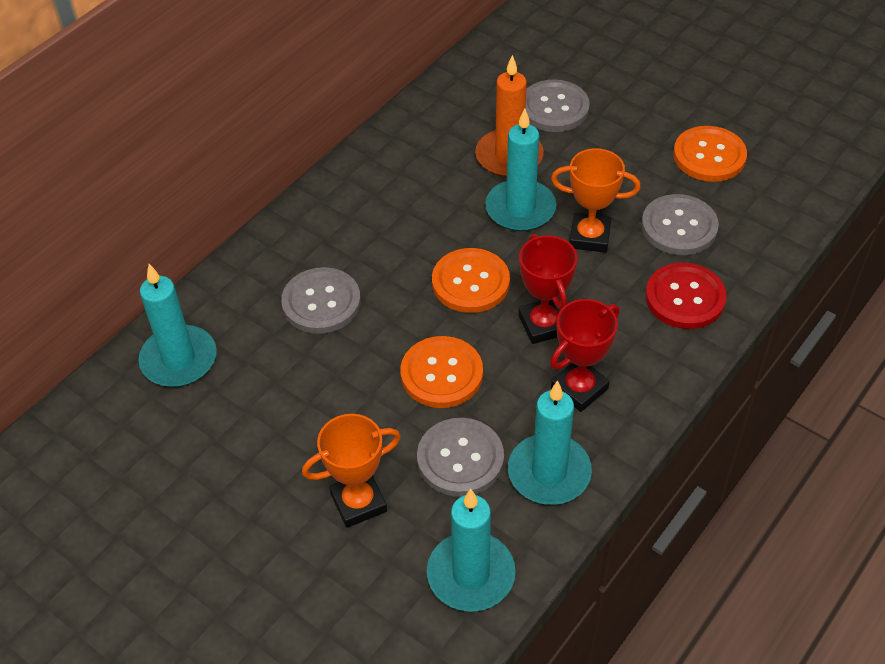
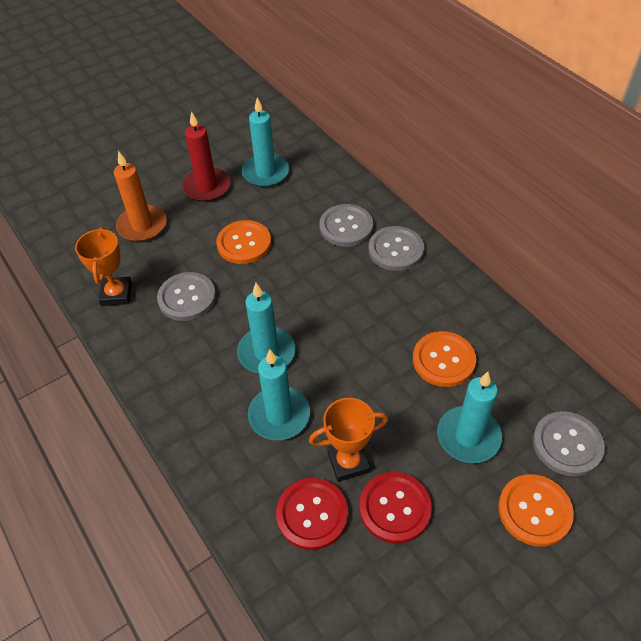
red button: [646,263,727,329] = 1 -> [276,478,348,550] [359,472,432,544] = 2
red candle: none = 0 -> [182,111,230,202] = 1
red trophy: [518,234,578,344] [550,299,620,412] = 2 -> none = 0

